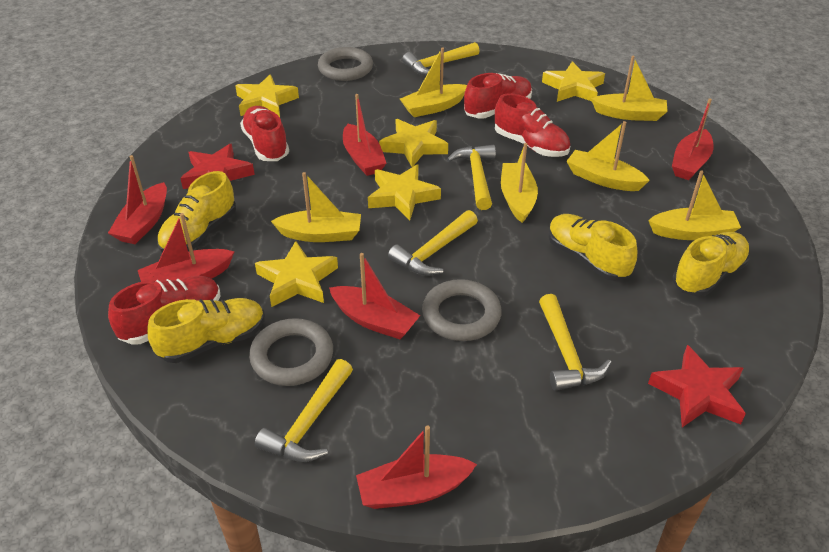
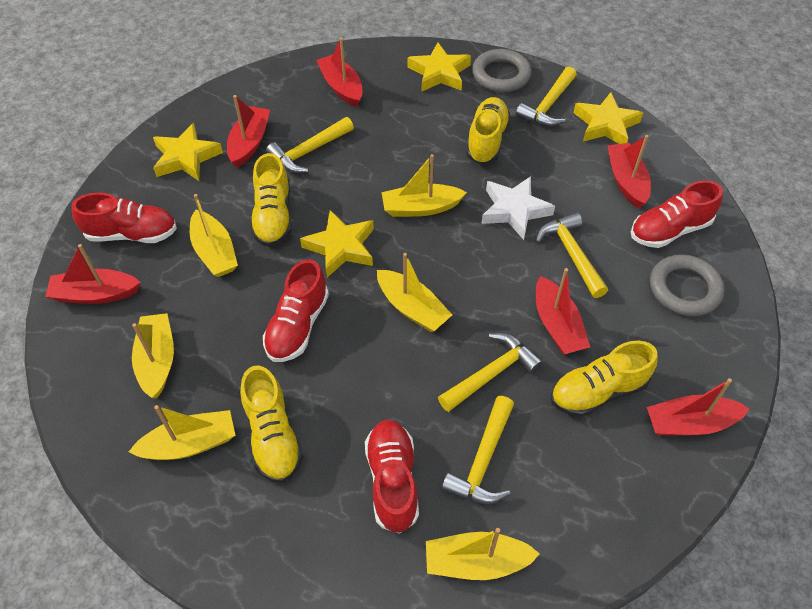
grey ring: [249,318,333,386] [318,47,373,81] [422,279,502,341] = 3 -> [472,49,532,92] [650,254,724,316] = 2
red star: [180,144,255,189] [648,345,746,427] = 2 -> none = 0
white star: none = 0 -> [481,176,555,240] = 1
yellow star: [235,75,299,117] [255,241,338,307] [368,165,441,220] [379,119,448,167] [542,61,605,102] = 5 -> [153,123,223,181] [300,210,374,277] [407,42,471,91] [573,92,643,144] = 4

